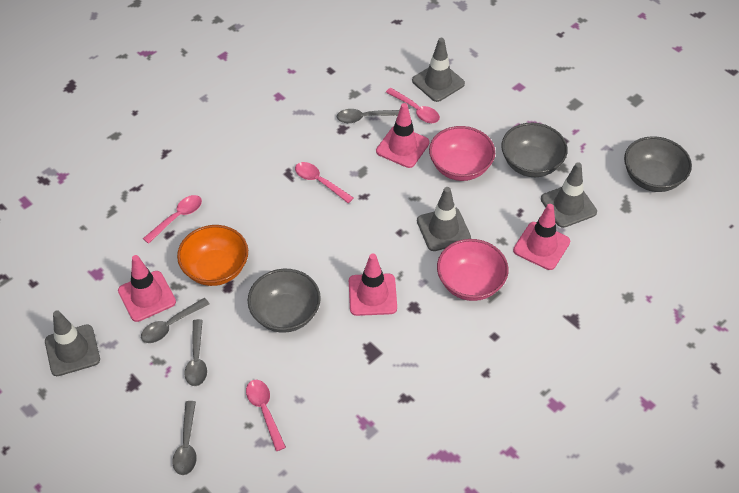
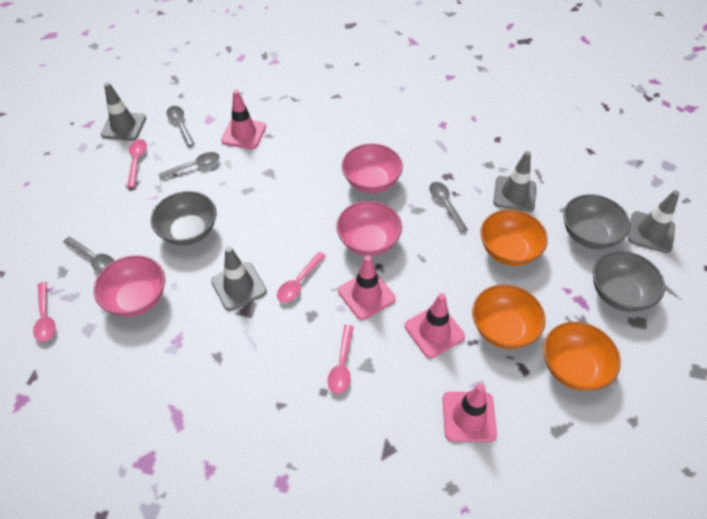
orange bowl: [177,225,248,286] = 1 -> [472,284,546,349] [480,210,548,266] [543,322,621,391] = 3
pink bowl: [429,126,495,181] [437,239,509,301] = 2 -> [94,255,165,317] [336,201,402,256] [342,144,403,193] = 3

